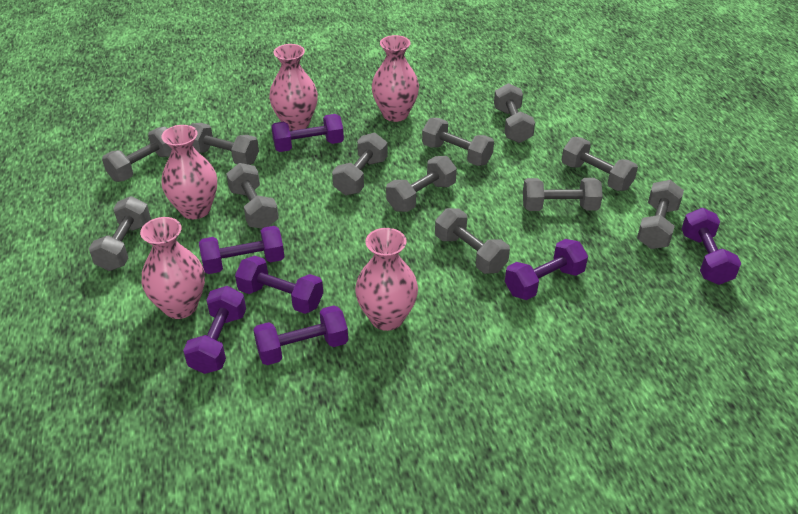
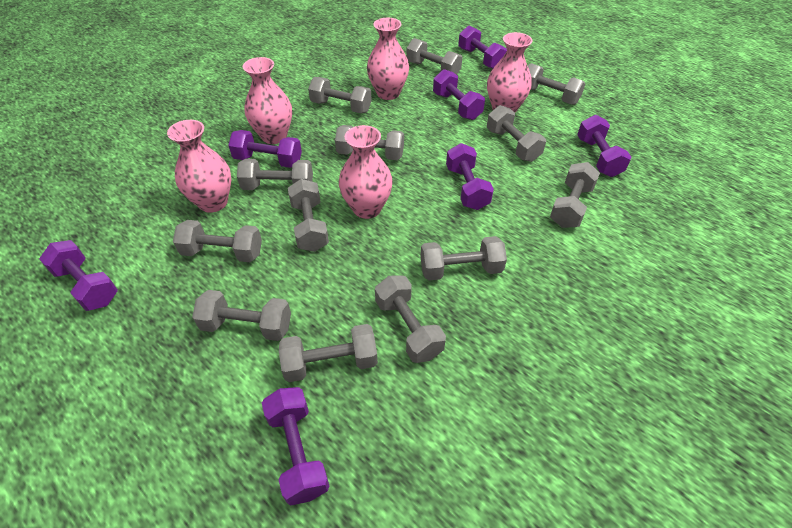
grey dumbbell: [89,196,151,271] [102,127,172,182] [190,123,259,165] [226,163,279,229] [332,133,388,195] [386,156,457,212] [422,118,494,166] [435,208,510,274] [494,83,535,143] [523,178,603,211] [562,137,638,191] [637,180,684,249] = 12 -> [173,220,262,262] [192,290,291,341] [237,159,313,190] [279,324,378,382] [288,179,329,252] [308,77,372,113] [335,125,404,160] [375,276,446,363] [406,38,462,75] [420,236,507,281] [487,105,546,162] [528,63,585,105] [550,162,600,228] = 13

